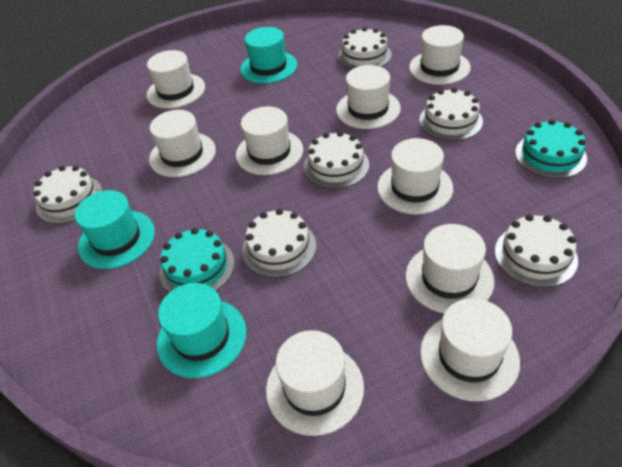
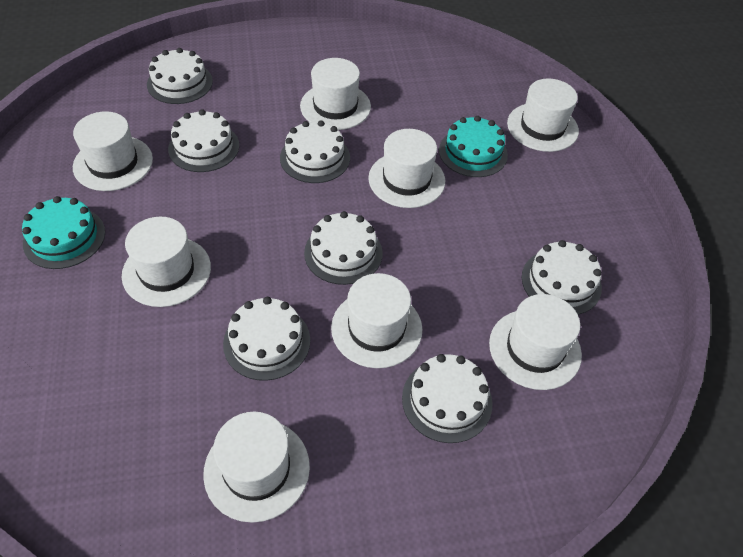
turquoise hat: [75,190,155,269] [157,283,246,378] [240,27,297,84] = 3 -> none = 0
white cake: [34,165,103,224] [242,209,316,278] [304,131,369,189] [338,27,392,69] [419,88,483,141] [495,214,578,288] = 6 -> [147,48,213,104] [168,109,239,172] [223,297,310,381] [280,120,350,183] [304,211,383,285] [402,354,492,443] [522,240,602,315] = 7
white hat: [147,50,205,109] [149,110,216,177] [236,106,303,175] [266,330,364,436] [336,65,401,129] [377,138,453,214] [406,224,494,313] [409,25,471,85] [420,298,520,401] = 9 -> [73,111,153,191] [122,217,211,307] [203,412,310,523] [300,58,371,130] [331,273,422,368] [368,129,445,208] [489,294,582,390] [507,79,579,152] = 8

